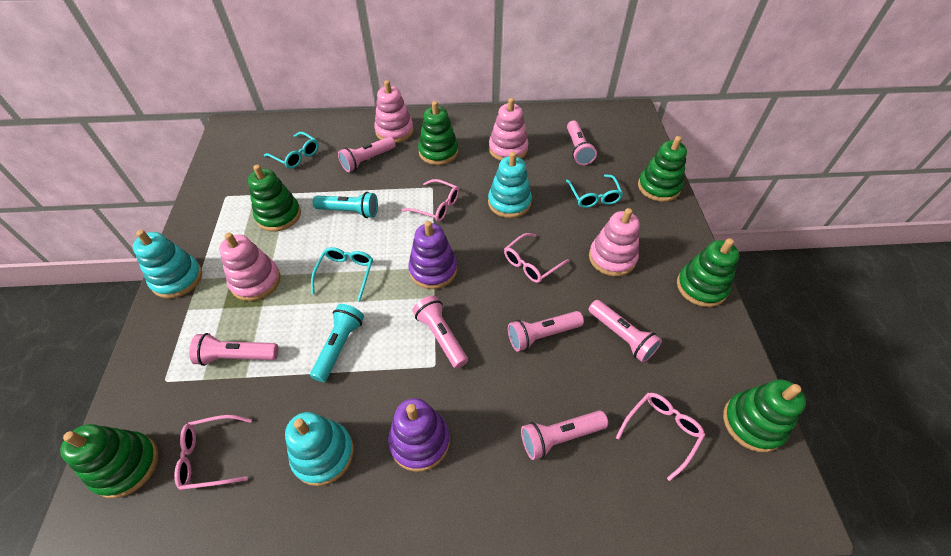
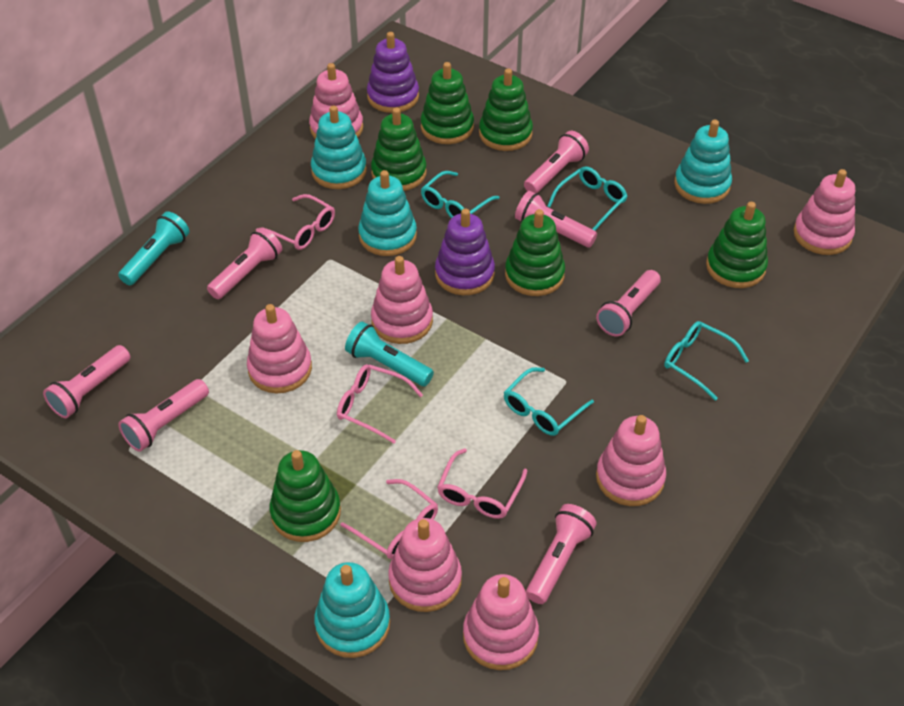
pink stacking toy: [219,232,280,301] [374,80,414,143] [489,98,529,161] [589,208,640,276] = 4 -> [247,304,312,393] [309,63,363,139] [371,256,433,344] [388,518,462,612] [463,574,539,670] [596,415,666,506] [794,169,855,255] = 7
turquoise glasses: [264,132,319,169] [311,247,373,302] [566,174,623,208] = 3 -> [421,171,500,218] [504,367,594,436] [547,166,628,231] [664,321,749,401] = 4
turquoise stacking toy: [133,230,202,298] [285,412,354,486] [488,152,532,218] = 3 -> [311,105,367,189] [314,562,390,658] [358,170,417,256] [674,120,732,204] = 4

